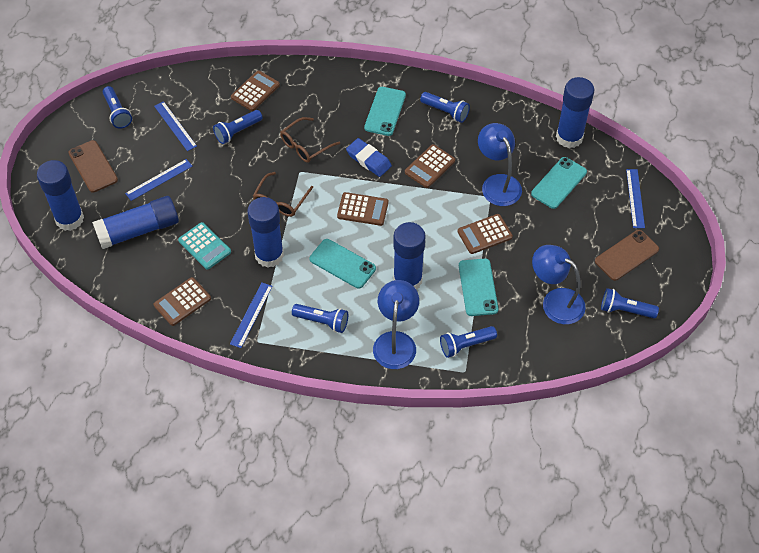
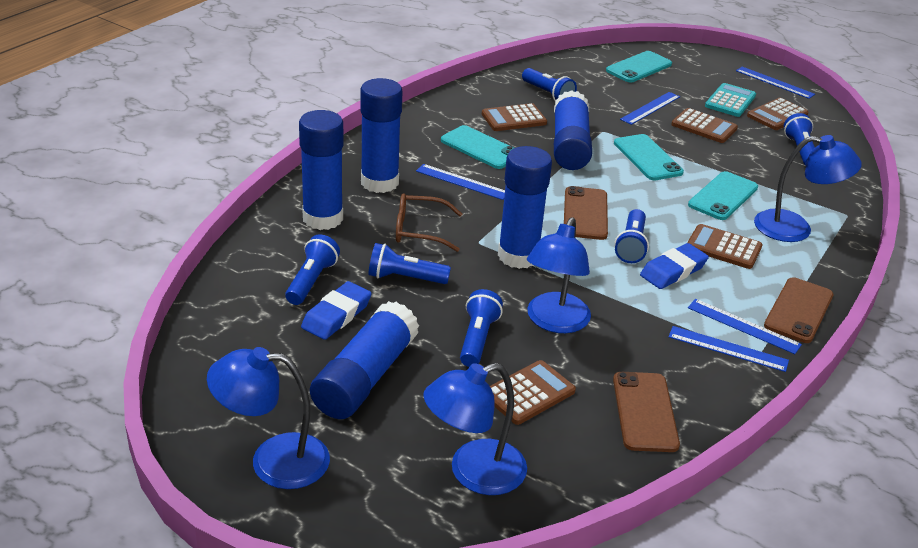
blue eraser: [346,138,392,177] = 1 -> [301,281,372,340] [640,243,709,289] = 2
blue lamp: [373,280,419,369] [478,123,522,206] [532,245,586,324] = 3 -> [207,347,330,489] [423,363,527,495] [527,217,591,333] [754,135,862,242] = 4
blue ruler: [125,159,192,201] [154,101,197,151] [230,282,273,348] [626,169,645,228] = 4 -> [416,164,505,200] [620,92,680,125] [668,326,789,372] [688,299,802,354] [736,67,815,99] = 5
brown glasses: [253,172,313,217] [280,117,340,163] = 2 -> [396,193,462,252] = 1
brown phone: [68,140,118,193] [595,230,659,281] = 2 -> [564,186,608,240] [613,372,680,452] [764,277,834,343] = 3

